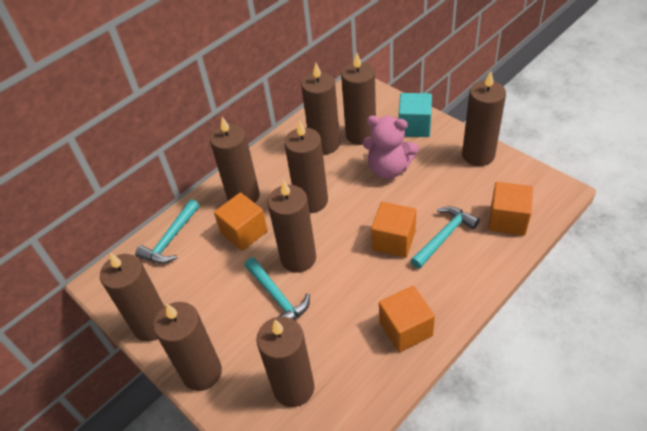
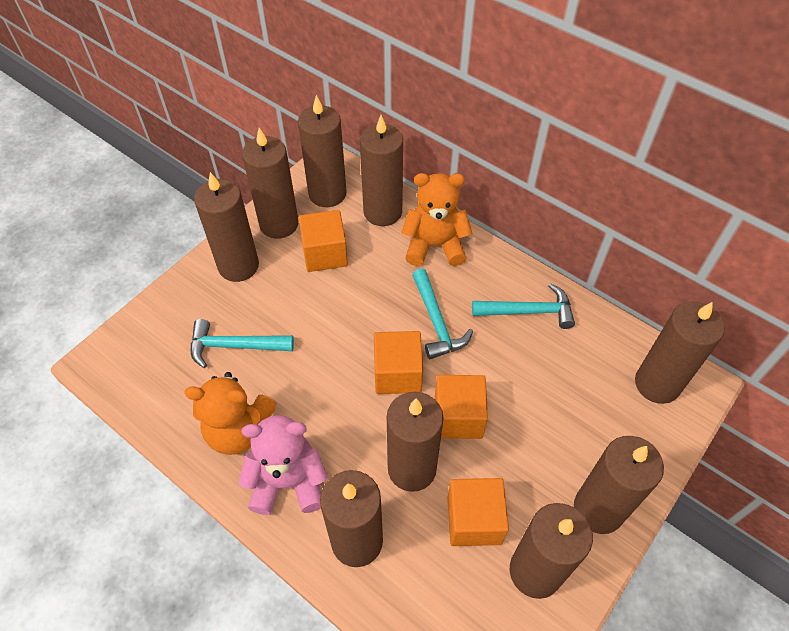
orange teddy bear: none = 0 -> [184,372,277,455] [401,173,473,266] = 2
turquoise cube: [399,93,432,137] = 1 -> none = 0

